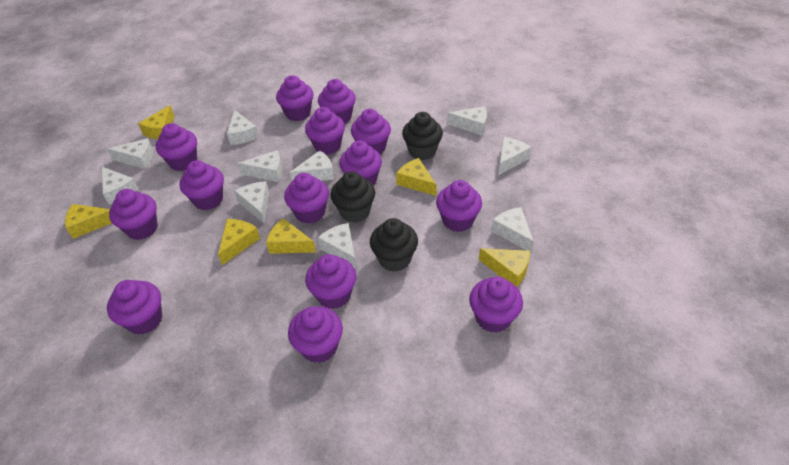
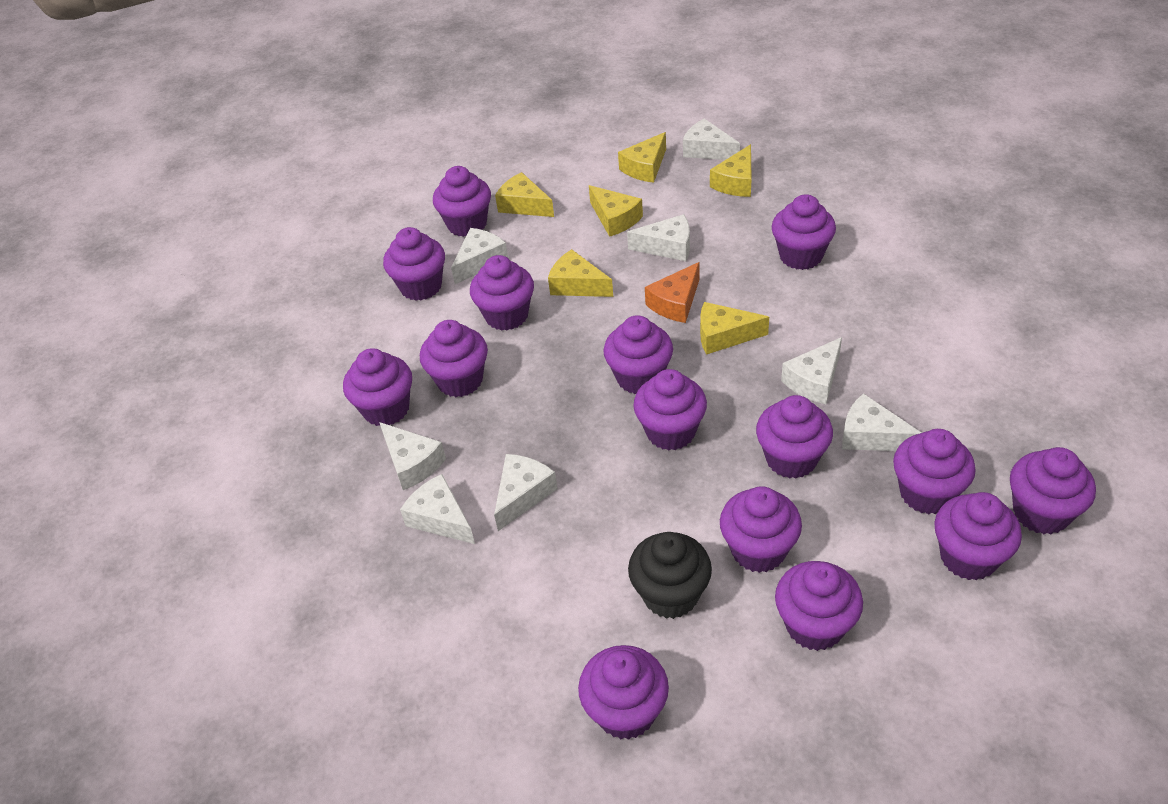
black cupcake: [331,171,375,223] [370,218,418,272] [402,112,443,160] = 3 -> [628,532,712,619] = 1
orange cheese: none = 0 -> [645,262,699,323] = 1
purple cupcake: [107,280,162,335] [109,189,158,240] [156,123,197,171] [179,160,224,210] [276,75,314,121] [284,173,329,224] [288,306,343,363] [305,107,345,155] [305,254,356,309] [318,79,356,124] [340,140,382,185] [351,109,391,154] [436,180,482,232] [469,277,523,333] = 14 -> [343,348,412,426] [383,227,445,301] [420,320,488,397] [433,166,491,237] [470,255,534,331] [578,645,669,740] [603,315,673,394] [633,369,707,450] [720,486,802,573] [756,395,833,479] [772,194,836,270] [775,561,863,651] [893,429,976,514] [934,492,1022,580] [1010,447,1096,534] = 15
white cheese: [102,167,139,205] [107,138,153,169] [227,110,259,145] [234,181,269,223] [238,150,282,182] [290,150,334,181] [318,223,356,269] [447,106,487,136] [491,207,534,253] [498,137,532,175] = 10 -> [379,422,446,490] [400,474,475,544] [451,228,508,284] [494,454,558,531] [627,214,690,261] [683,119,740,160] [781,337,842,404] [842,393,922,451] = 8

